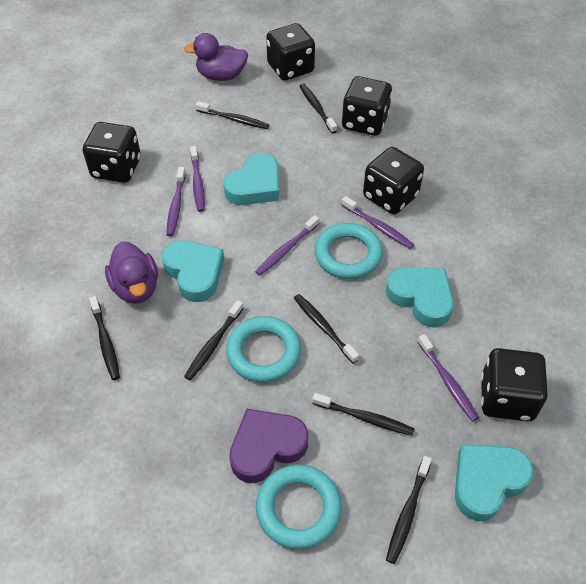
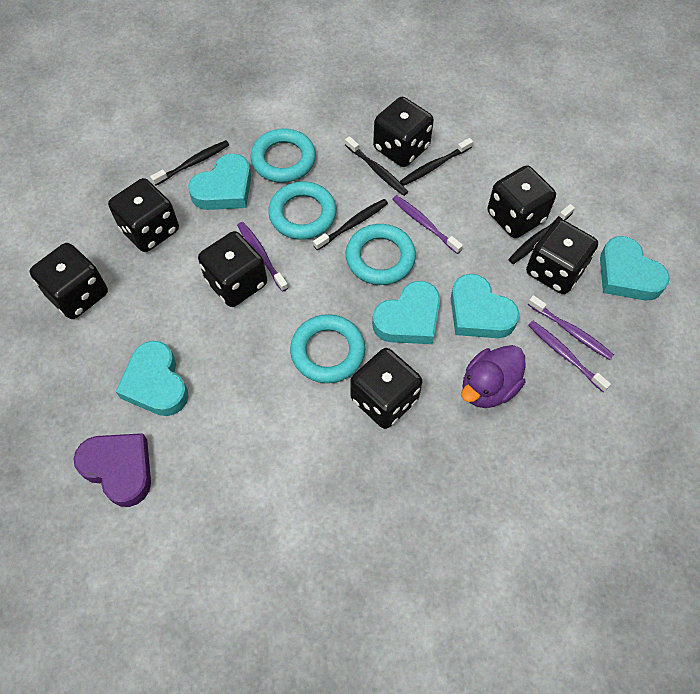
black dice: [83,122,141,183] [266,23,315,81] [342,76,392,136] [363,147,424,214] [481,348,548,422] = 5 -> [30,243,108,319] [108,178,179,252] [198,231,267,307] [351,348,423,429] [373,97,434,167] [487,165,556,238] [526,219,598,294] = 7
black toothbrush: [89,296,120,380] [184,300,243,381] [196,101,269,129] [294,294,359,364] [299,84,337,133] [312,393,415,436] [386,456,432,564] = 7 -> [150,140,229,186] [313,199,388,251] [345,136,408,196] [400,138,473,186] [508,204,575,264] = 5
purple duck: [105,241,158,304] [184,33,248,81] = 2 -> [461,345,525,408] = 1
purple toothbrush: [166,167,186,236] [190,146,205,212] [255,215,319,276] [342,196,414,249] [418,334,479,422] = 5 -> [237,222,288,292] [392,195,463,254] [528,295,614,360] [528,321,611,392] = 4
turquoise heart: [162,240,224,302] [224,153,279,205] [386,267,454,327] [455,444,534,521] = 4 -> [116,341,189,416] [188,154,251,210] [372,281,440,344] [451,274,520,338] [600,236,670,300] = 5
turquoise ring: [226,316,301,382] [256,464,342,549] [315,223,383,279] = 3 -> [250,128,316,183] [268,181,336,240] [290,314,365,383] [346,224,416,285] = 4

